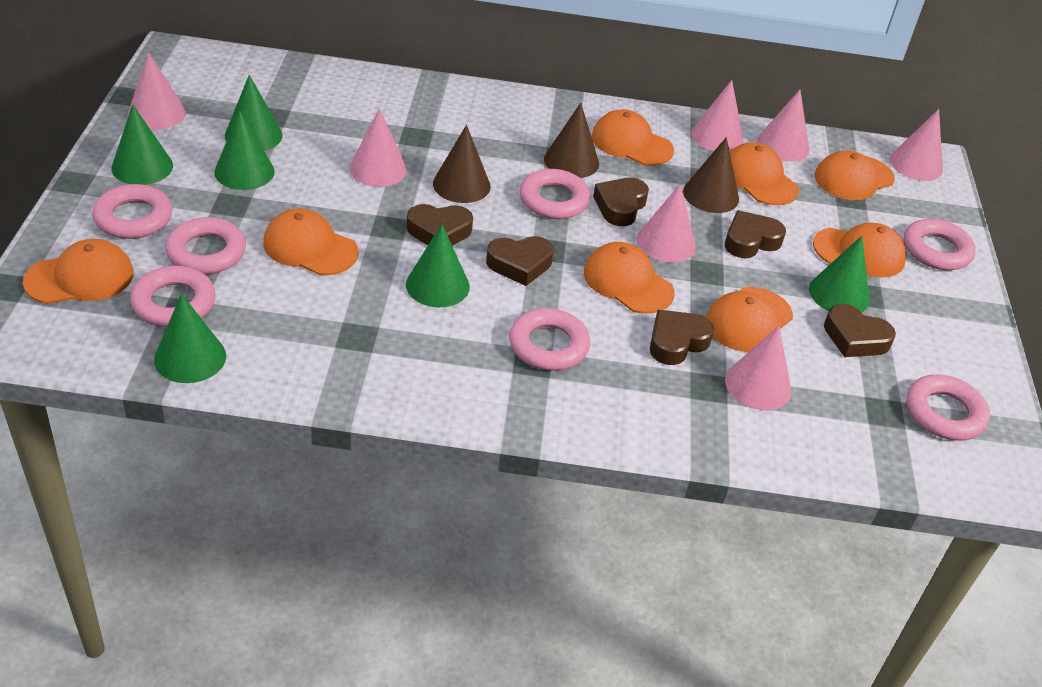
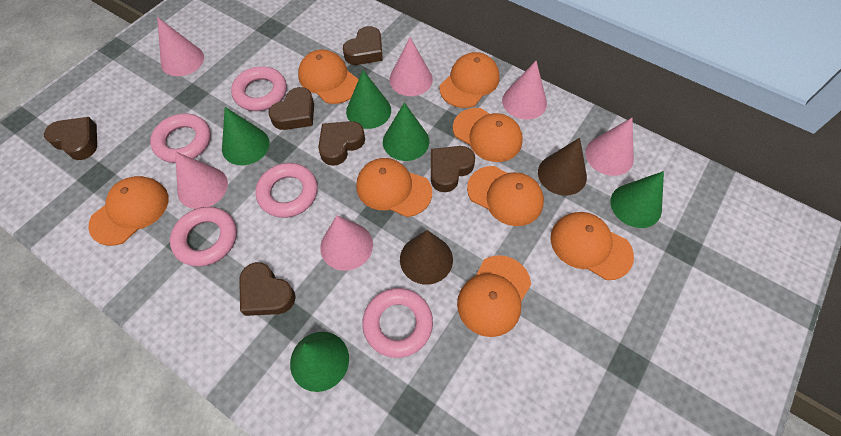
brown cone: [433,125,491,203] [544,103,599,178] [683,137,739,213] = 3 -> [400,230,453,285] [538,138,587,196] = 2
green cone: [111,104,173,185] [154,294,226,383] [214,110,275,190] [225,75,282,151] [406,224,470,307] [809,236,870,313] = 6 -> [222,107,269,165] [290,332,349,392] [346,70,391,129] [383,102,429,161] [611,171,664,228] = 5
pink cone: [128,52,186,130] [349,109,407,187] [637,184,696,263] [691,80,744,151] [725,326,792,411] [757,90,809,162] [890,109,943,181] = 7 -> [157,17,204,76] [175,151,228,209] [320,216,373,271] [389,37,433,96] [502,61,547,120] [585,118,634,176] = 6
pink ring: [92,184,172,239] [130,266,216,327] [165,217,246,274] [509,308,590,371] [520,169,590,219] [904,219,976,270] [906,375,990,441] = 7 -> [150,113,211,163] [170,207,237,267] [231,66,287,111] [256,163,318,218] [362,288,433,358] = 5

